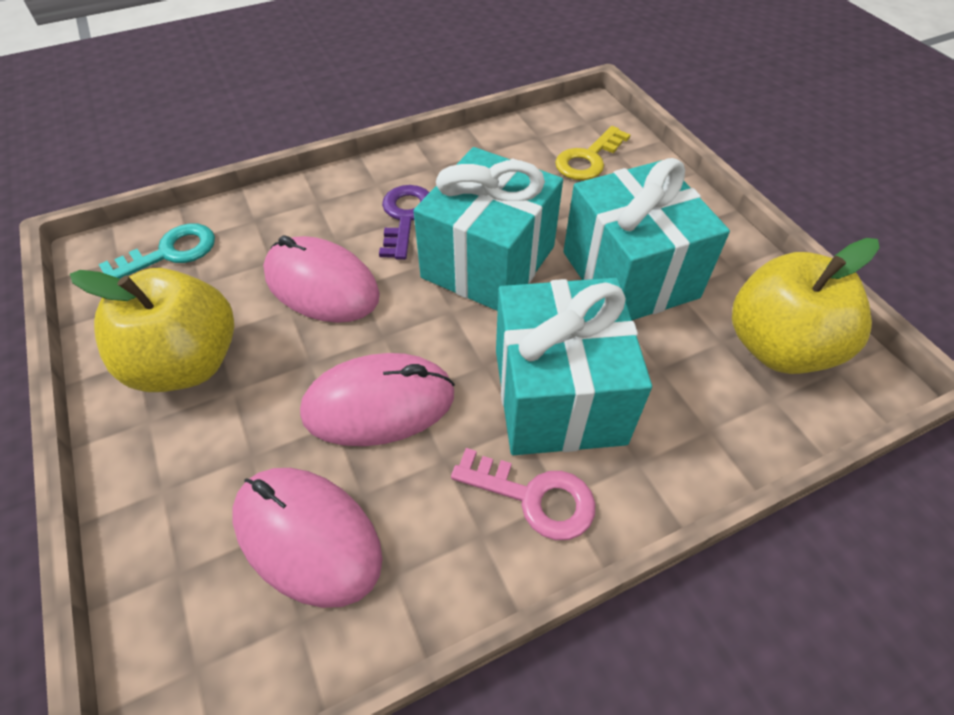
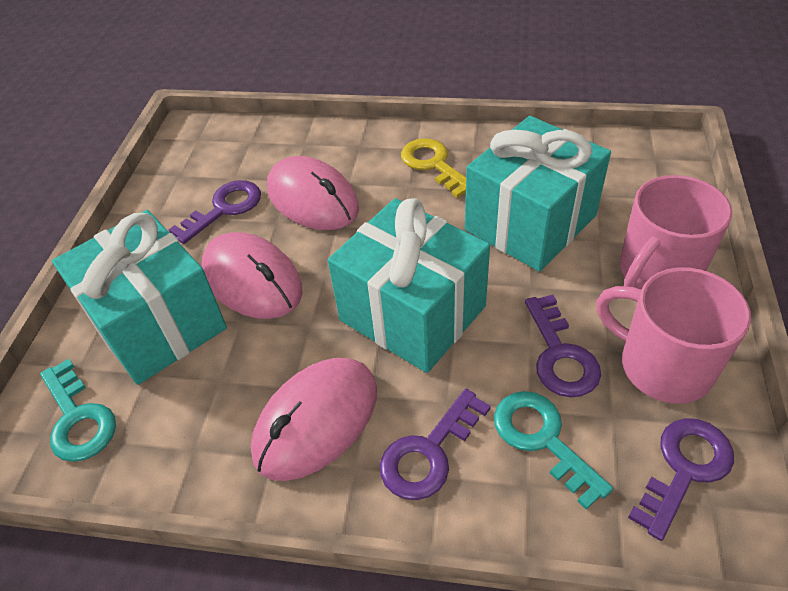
pink key: [451,448,596,540] = 1 -> none = 0
pink mug: none = 0 -> [596,267,751,404] [620,175,732,290] = 2
purple key: [379,185,430,260] = 1 -> [169,180,261,244] [380,389,491,500] [525,295,601,397] [628,418,734,541] = 4
turquoise key: [98,223,215,279] = 1 -> [40,359,116,462] [494,391,613,510] = 2
yellow apple: [70,268,234,392] [732,238,880,374] = 2 -> none = 0

